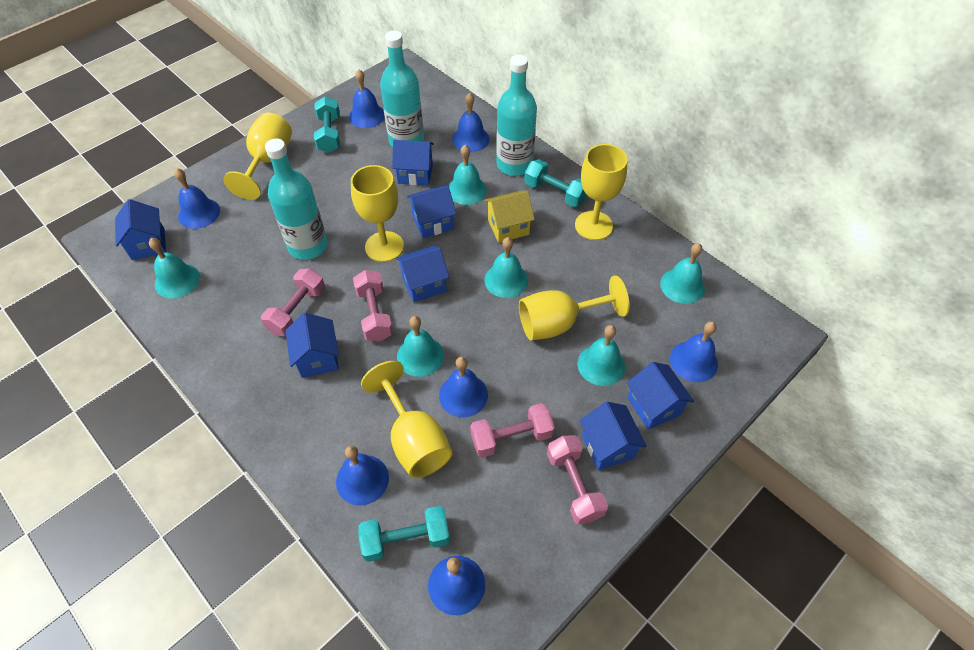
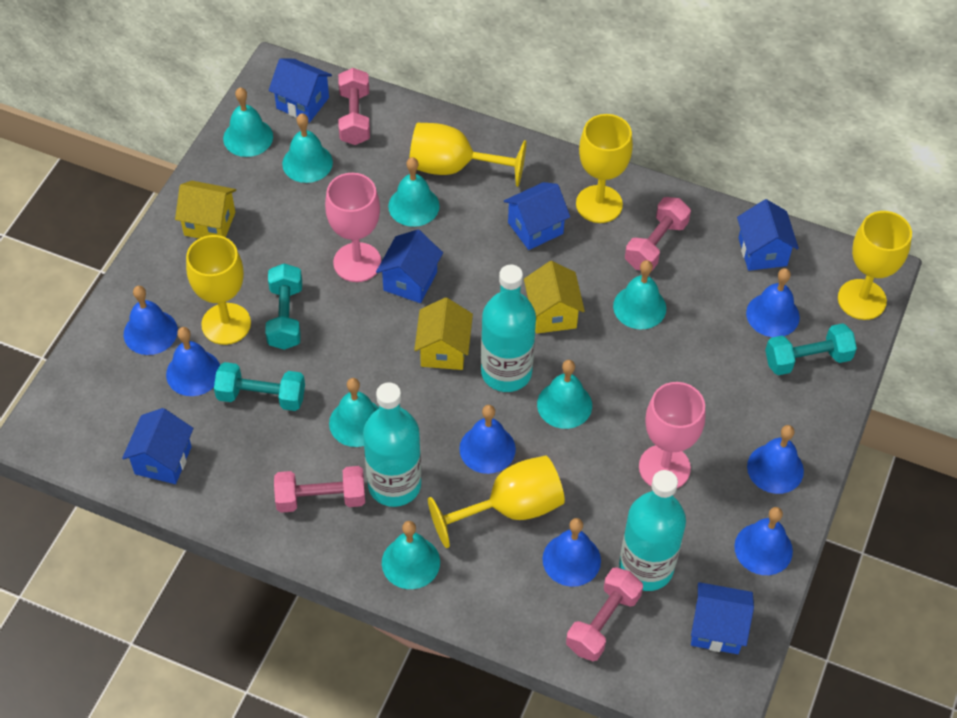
blue house: [115,199,166,260] [285,312,339,378] [392,140,434,185] [396,246,449,302] [407,185,456,238] [579,402,647,471] [627,362,694,430] = 7 -> [122,408,194,484] [269,58,332,123] [376,230,443,303] [504,182,570,250] [691,582,754,654] [737,199,799,271] = 6
pink goblet: none = 0 -> [325,173,381,282] [639,382,706,488] = 2
turquoise bell: [149,238,200,299] [397,316,444,377] [448,144,487,205] [484,237,528,298] [577,325,625,386] [660,243,705,304] = 6 -> [223,87,273,157] [282,113,333,183] [329,378,379,447] [382,521,440,589] [388,157,440,227] [537,360,592,429] [613,260,666,329] = 7
yellow house: [484,191,535,243] = 1 -> [175,181,236,238] [414,297,473,370] [524,261,585,334] = 3

